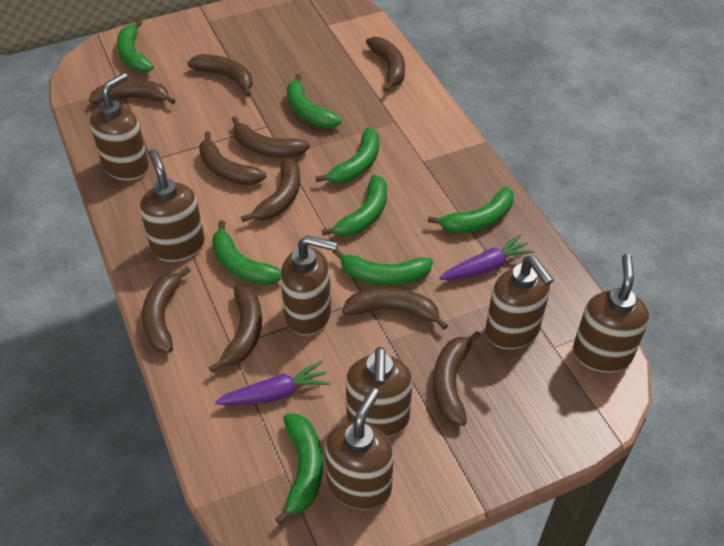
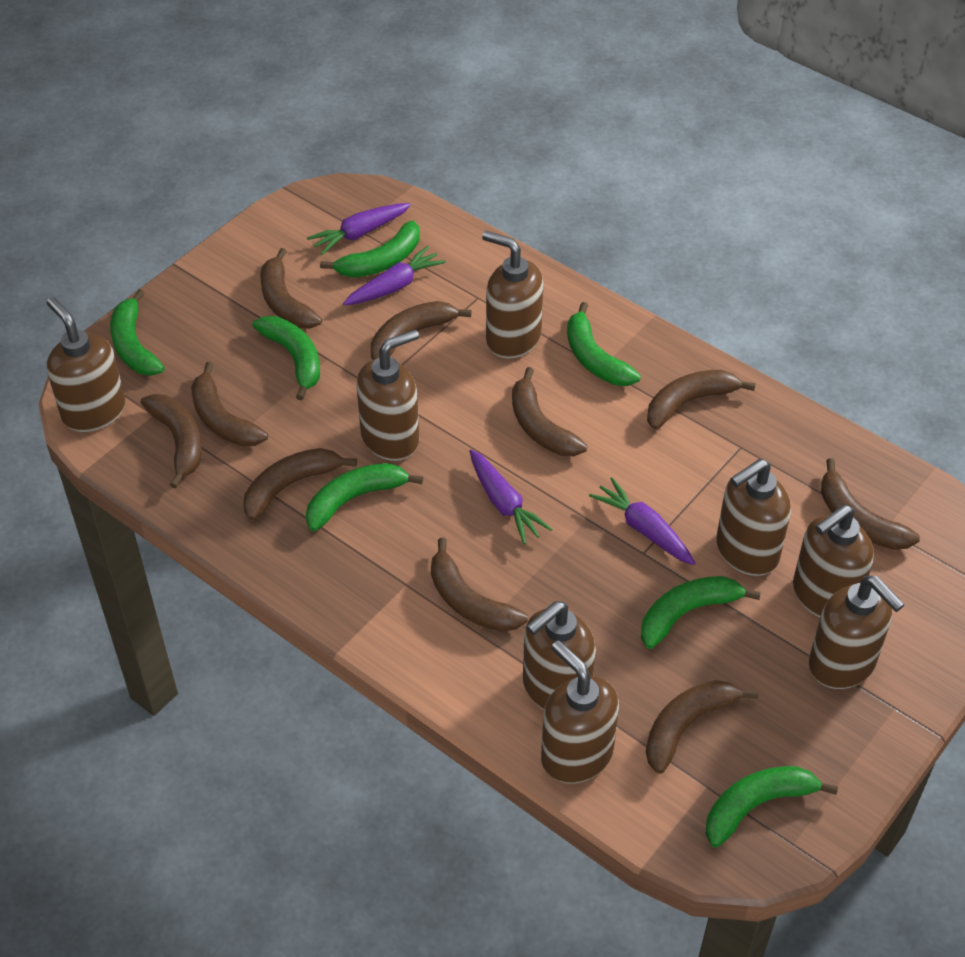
brown soap dispenser: [90,73,149,180] [140,149,205,262] [280,235,337,336] [325,388,394,510] [346,347,413,437] [485,256,554,349] [573,254,649,373] = 7 -> [47,297,126,432] [356,329,419,461] [482,231,544,359] [523,601,596,710] [541,640,619,784] [716,459,791,576] [793,505,874,617] [809,576,905,689] = 8
green banana: [117,20,153,72] [212,220,281,285] [275,414,323,525] [287,74,342,128] [316,128,379,183] [322,175,387,236] [333,248,433,286] [428,187,514,233] = 8 -> [110,289,165,376] [252,316,320,400] [306,463,423,531] [320,220,420,278] [567,302,641,386] [641,576,761,649] [706,766,838,848] = 7
purple carrot: [215,361,331,405] [439,235,535,280] = 2 -> [307,203,411,255] [343,246,446,306] [470,449,553,544] [589,477,695,565] = 4

